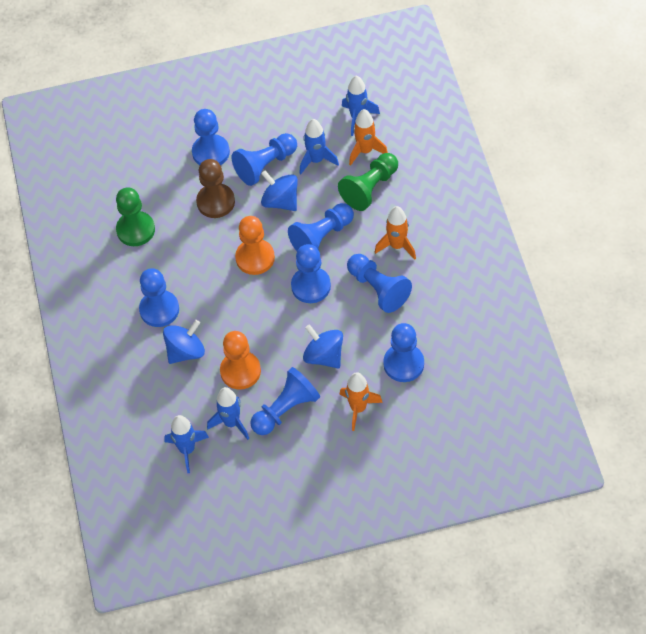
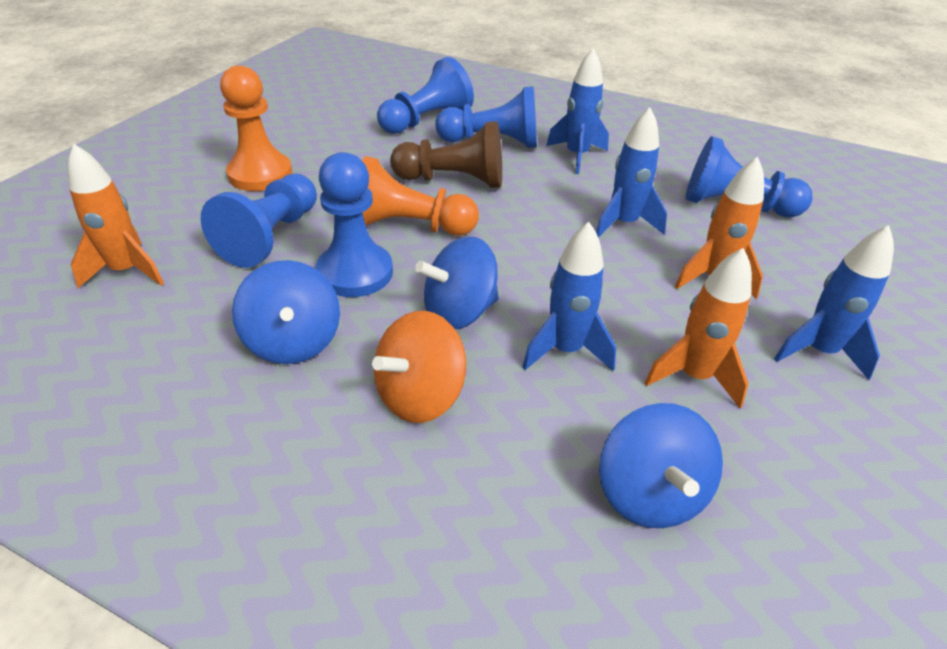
blue pawn: [139,268,179,327] [192,109,230,165] [232,133,297,186] [250,367,320,435] [288,203,354,251] [291,244,331,303] [347,254,412,313] [383,323,424,382] = 8 -> [201,174,317,268] [316,152,393,297] [377,57,474,134] [435,86,537,148] [686,136,813,217] = 5
green pawn: [116,187,155,246] [338,153,398,211] = 2 -> none = 0
orange spinning top: none = 0 -> [372,311,466,423] = 1

